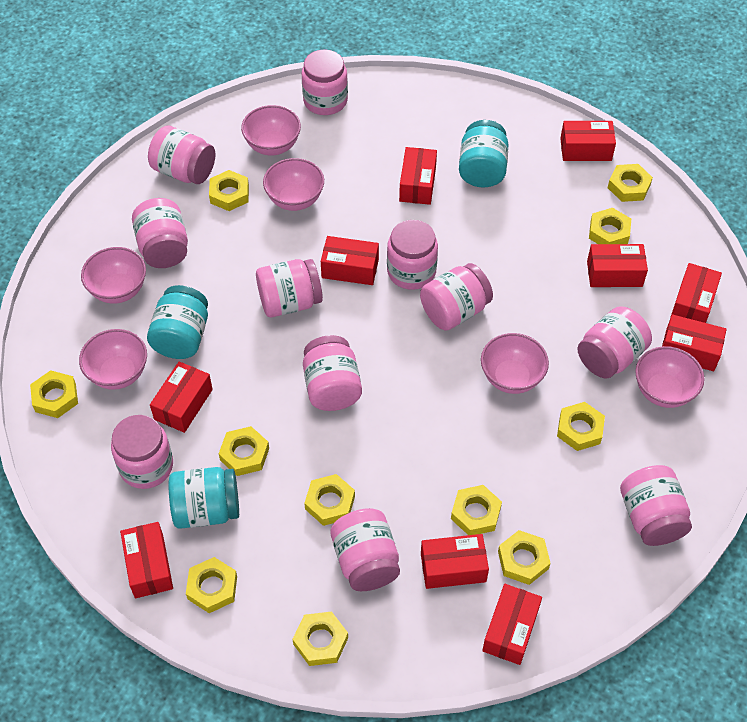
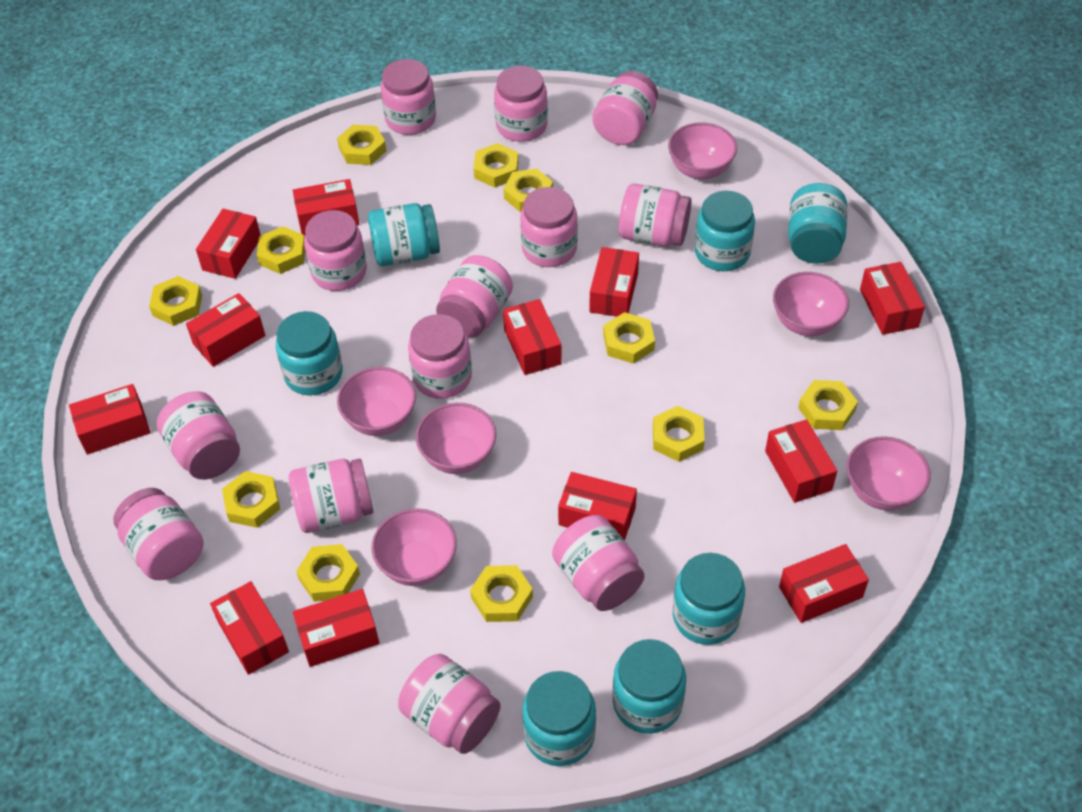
pink jar: [111,415,173,489] [132,198,188,268] [148,125,216,184] [256,259,323,317] [301,50,348,115] [303,335,362,411] [330,508,400,591] [387,220,438,290] [420,263,493,331] [577,306,652,379] [620,465,692,546] = 11 -> [114,488,203,580] [157,391,240,480] [289,459,373,533] [304,210,367,291] [380,59,436,135] [398,654,501,754] [408,314,472,399] [436,255,513,338] [494,66,548,142] [520,187,578,267] [552,515,645,611] [593,71,658,145] [619,183,691,247] = 13
red box: [120,522,173,598] [150,361,213,433] [321,236,379,285] [399,147,437,205] [421,534,489,589] [482,584,542,665] [560,121,616,161] [587,244,648,287] [662,314,727,371] [670,263,722,323] = 10 -> [69,384,151,455] [186,293,265,367] [196,209,261,279] [210,581,289,675] [293,179,359,236] [293,589,379,667] [503,299,562,375] [558,472,637,541] [589,247,639,317] [765,419,837,503] [779,544,869,623] [860,262,925,335] = 12
turquoise jar: [147,285,208,359] [168,467,239,529] [459,120,509,187] = 3 -> [276,311,343,396] [368,203,440,266] [522,671,596,766] [612,639,686,734] [673,553,745,645] [695,191,755,271] [788,183,847,264] = 7

